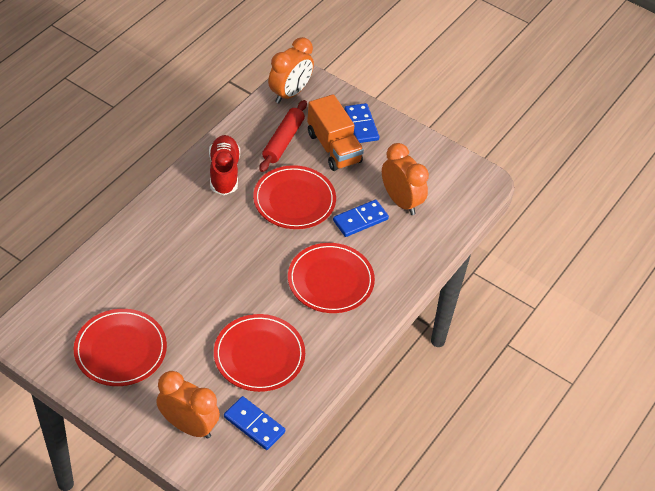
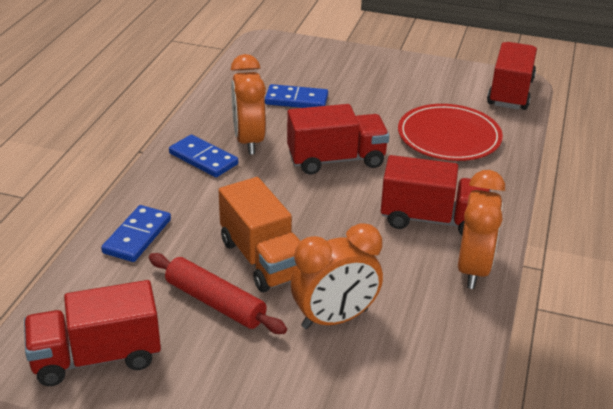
red plate: [74,309,167,386] [214,314,305,392] [253,165,336,229] [288,243,375,313] = 4 -> [398,104,503,161] = 1
red shoe: [209,135,240,195] = 1 -> none = 0
red truck: none = 0 -> [24,280,161,386] [287,104,389,175] [381,155,491,236] [487,42,537,110] = 4

